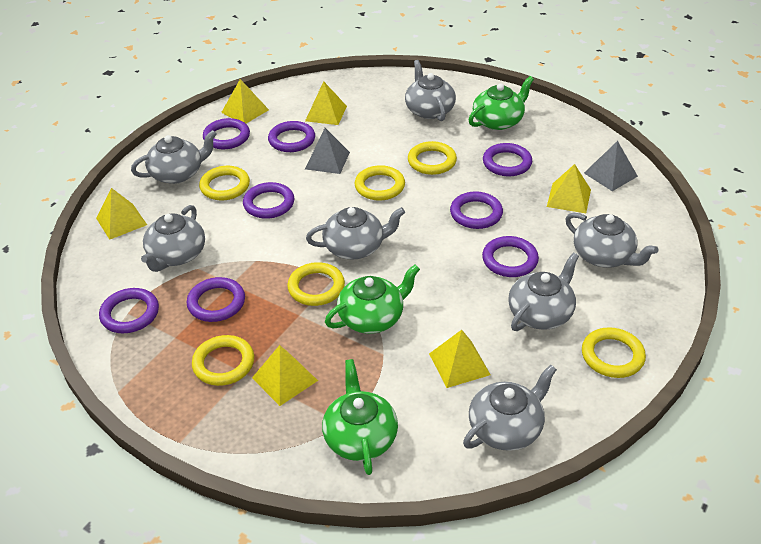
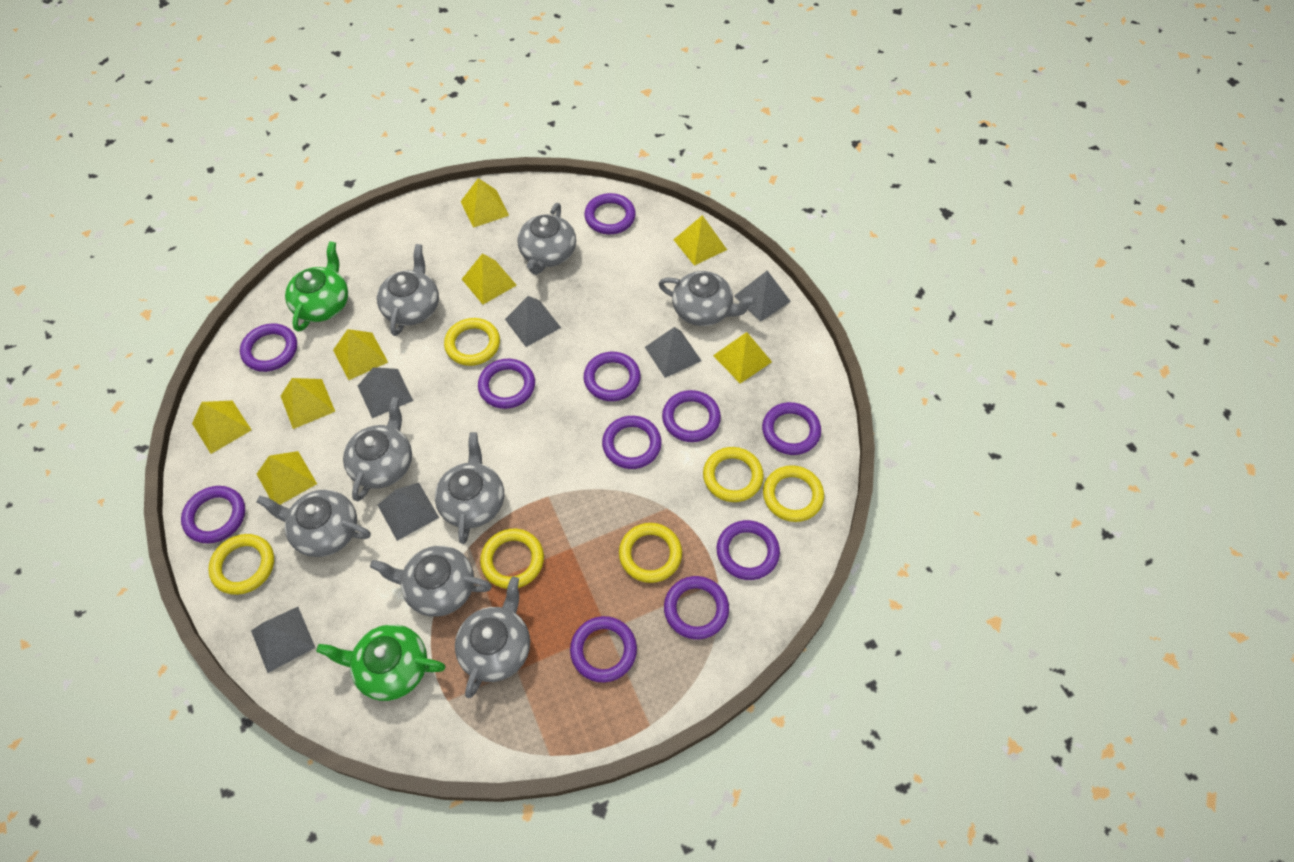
green teapot: [322,359,398,475] [325,265,420,334] [469,76,534,130] = 3 -> [285,241,348,332] [316,624,445,701] = 2
grey pyramid: [305,128,350,174] [584,141,638,191] = 2 -> [251,607,315,673] [358,367,413,418] [378,483,439,541] [505,296,561,347] [645,327,701,378] [734,271,791,322] = 6
grey teapot: [131,130,217,184] [141,205,205,272] [306,207,405,260] [405,60,456,121] [463,365,557,451] [508,252,579,331] [565,213,658,268] = 7 -> [256,490,371,557] [343,397,412,501] [370,546,492,617] [377,244,439,336] [435,432,504,544] [455,577,530,698] [517,203,576,275] [659,271,756,326] = 8
purple ring: [99,288,159,333] [187,277,245,322] [203,118,250,149] [243,182,294,219] [268,121,315,152] [450,191,503,229] [482,236,539,277] [483,143,532,176] = 8 -> [181,486,245,544] [240,323,297,372] [478,359,535,409] [570,616,637,682] [584,193,636,234] [584,352,641,401] [602,416,662,469] [662,390,721,442] [664,576,729,639] [717,520,780,580] [762,402,821,455] = 11
yellow pyramid: [96,188,147,240] [221,79,269,123] [252,345,318,406] [305,81,347,125] [429,330,491,388] [547,164,591,213] = 6 -> [192,401,251,454] [257,451,317,505] [281,378,335,429] [333,329,388,380] [461,178,509,228] [462,253,517,304] [673,215,727,266] [713,332,772,383] = 8

